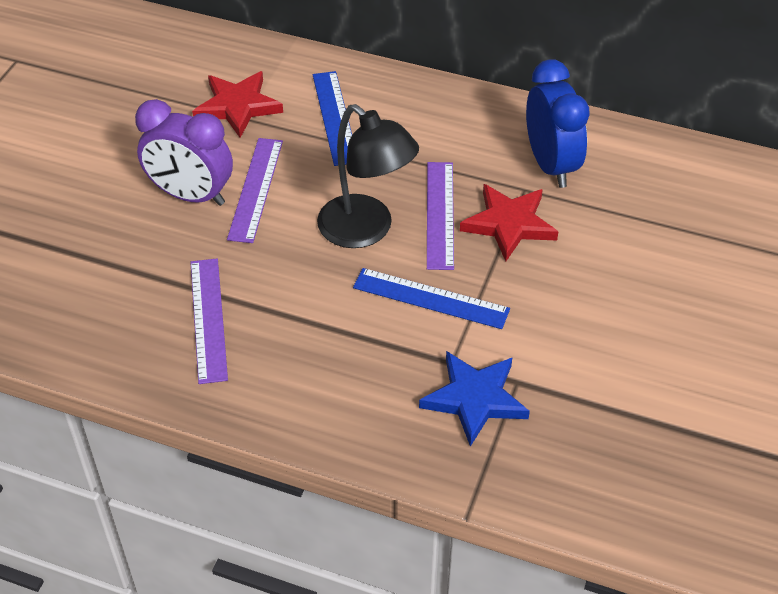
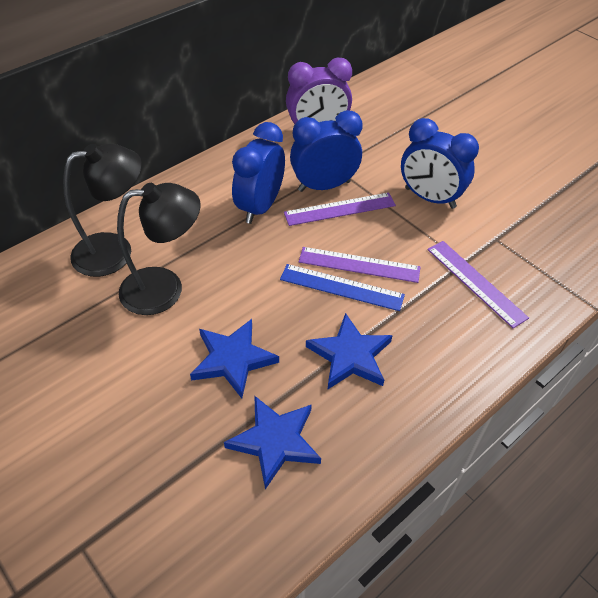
black lamp: [317,104,419,248] = 1 -> [63,144,142,277] [117,183,201,315] = 2
blue clock: [526,59,590,188] = 1 -> [232,122,285,224] [290,110,363,192] [401,118,479,209] = 3
blue ruler: [313,71,352,166] [353,268,510,329] = 2 -> [280,264,405,311] = 1
blue star: [419,351,530,447] = 1 -> [190,319,279,398] [224,395,321,489] [306,313,393,389] = 3
red star: [192,71,283,138] [460,184,558,261] = 2 -> none = 0

